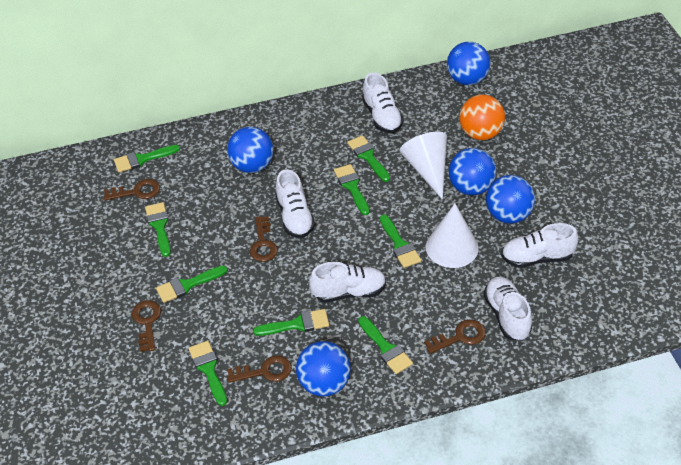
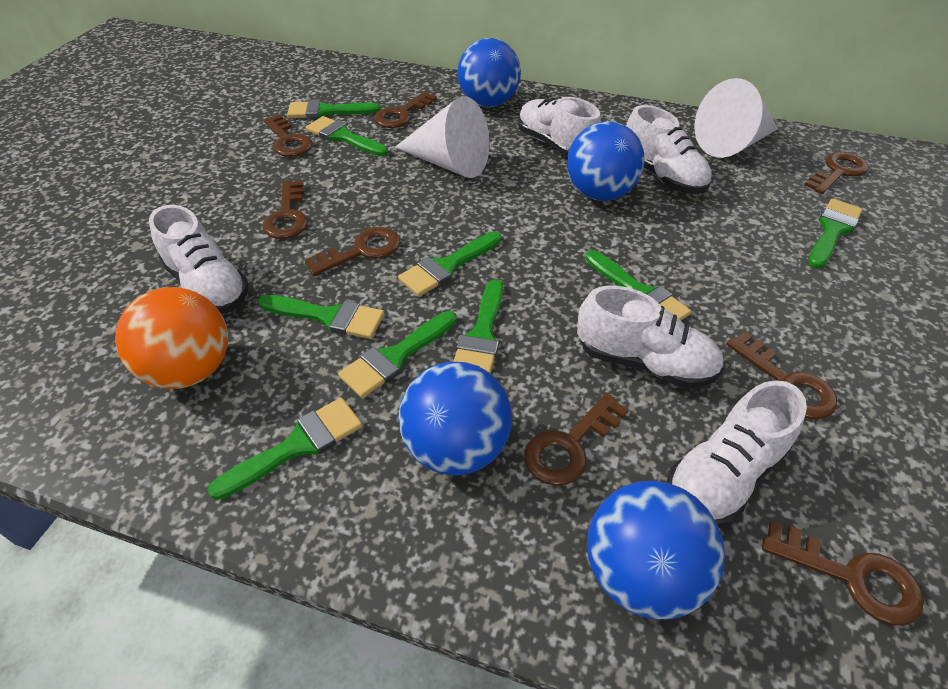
blue ball: [227,127,274,173] [296,341,351,396] [447,42,490,85] [449,148,496,195] [486,175,535,223] = 5 -> [398,361,512,476] [457,38,521,107] [567,121,645,201] [587,481,725,620] = 4
brown key: [104,179,160,201] [132,300,161,352] [227,356,292,383] [250,216,278,262] [424,319,486,354] = 5 -> [263,115,313,157] [263,181,308,239] [305,227,401,276] [374,91,437,128] [524,393,628,486] [726,331,837,419] [762,521,924,626] [804,152,869,194] = 8

